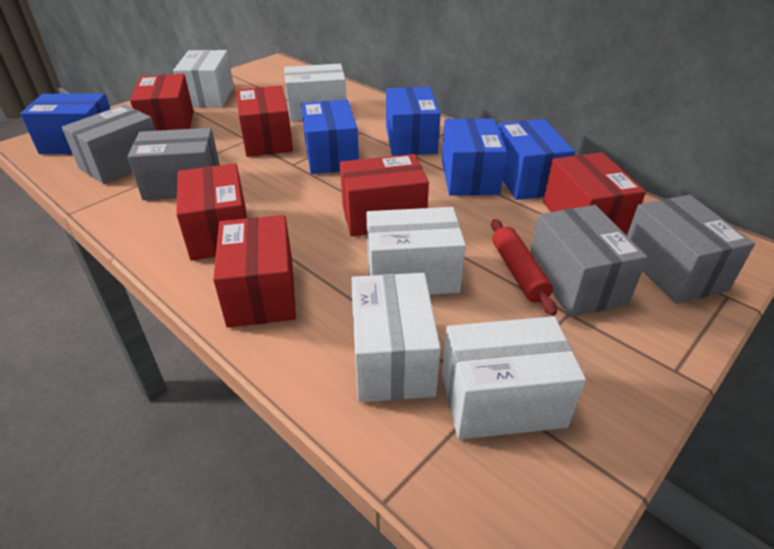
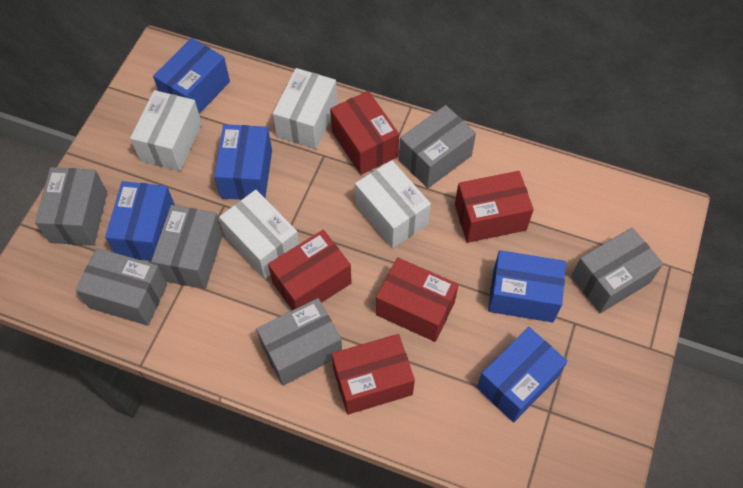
grey box: [62,104,156,184] [127,128,220,200] [530,205,648,317] [627,195,755,304] = 4 -> [35,167,107,246] [75,248,167,326] [151,205,223,289] [256,298,342,386] [399,105,476,188] [571,227,663,313] = 6
red box: [130,74,194,131] [176,163,247,261] [213,215,296,328] [236,85,293,157] [340,154,429,236] [543,152,646,236] = 6 -> [268,230,352,310] [330,91,399,175] [332,334,415,415] [376,257,459,342] [455,171,534,243] = 5
red rolling pin: [491,219,557,316] = 1 -> none = 0
white box: [173,50,234,108] [284,64,347,121] [351,273,441,402] [366,207,466,295] [442,316,586,440] = 5 -> [130,90,202,171] [219,190,299,279] [273,68,337,149] [355,160,431,248] = 4

